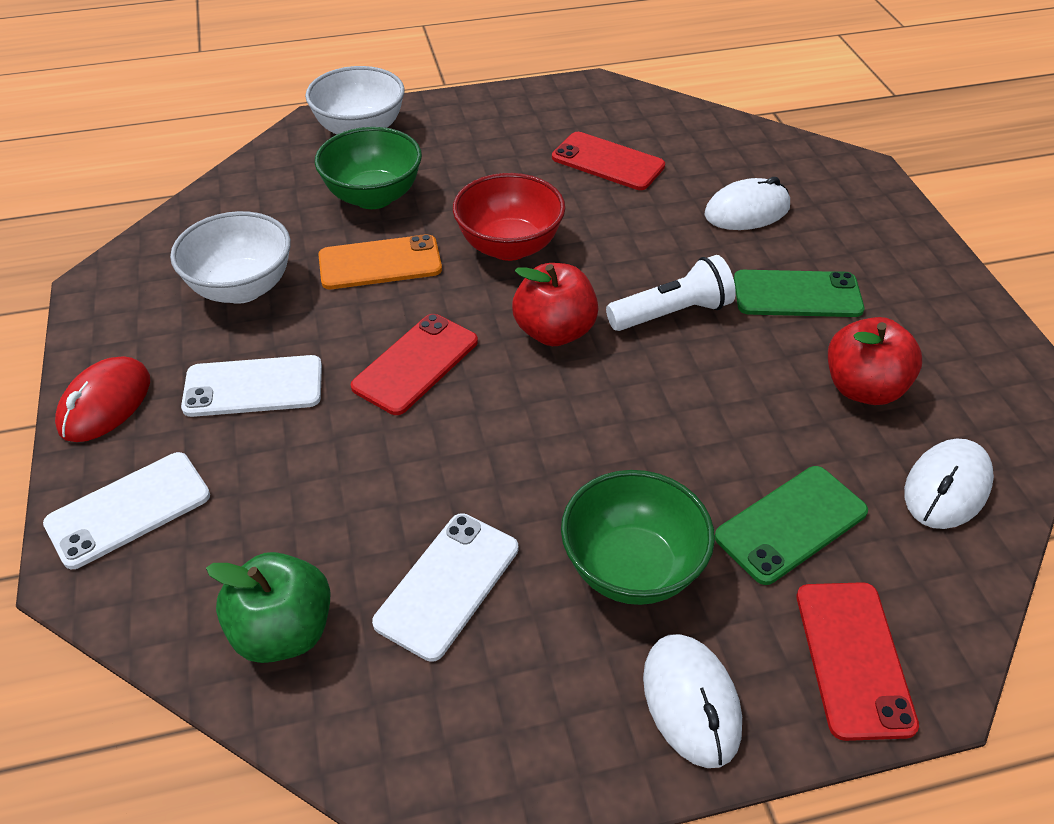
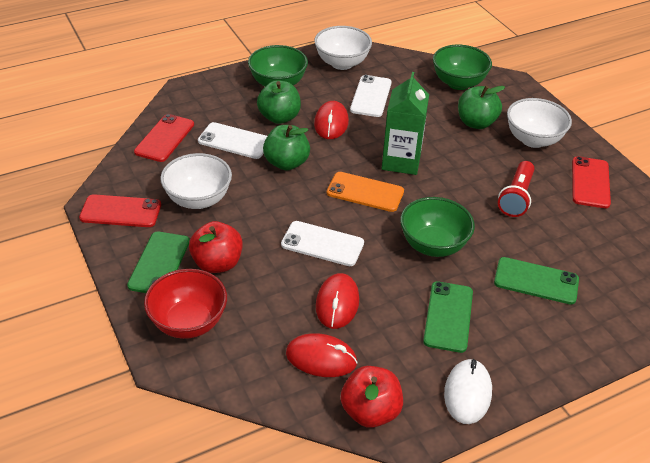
green apple: [206,552,331,663] = 1 -> [257,80,301,124] [263,125,310,171] [458,85,505,129] = 3
green bowl: [315,127,422,209] [561,470,715,605] = 2 -> [248,45,308,86] [400,197,475,257] [433,45,492,90] = 3
green carton: none = 0 -> [382,72,429,175] = 1
green phone: [714,466,868,585] [734,270,864,317] = 2 -> [127,231,190,293] [423,281,473,353] [494,257,579,305] = 3
red flashlight: none = 0 -> [498,161,535,217] = 1
red mouse: [55,356,150,442] = 1 -> [286,333,358,377] [314,101,349,139] [316,273,359,329] = 3
white bowl: [170,211,291,304] [305,66,405,134] = 2 -> [160,153,232,209] [314,26,372,70] [507,98,572,148] = 3
white flashlight: [606,255,736,331] = 1 -> none = 0
white mouse: [643,634,742,768] [704,177,790,230] [904,439,994,529] = 3 -> [444,359,492,424] = 1

